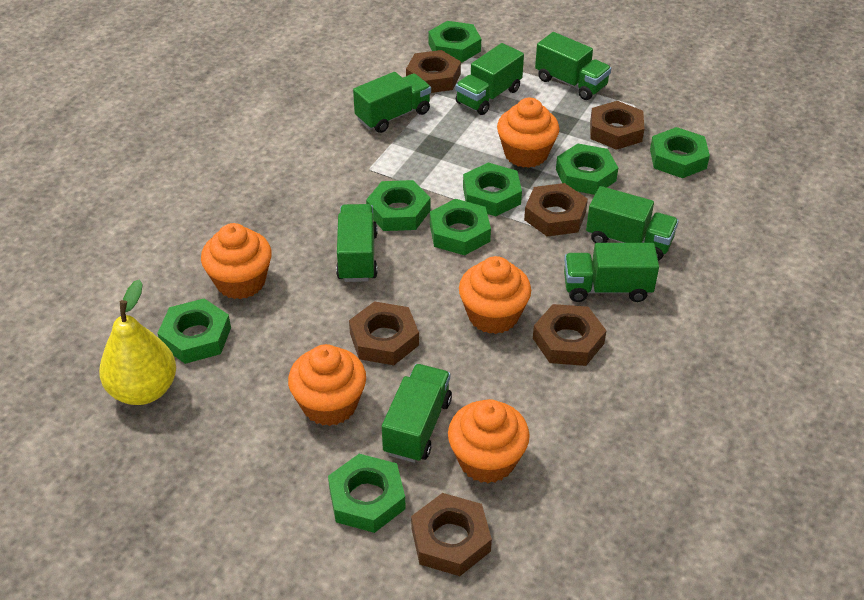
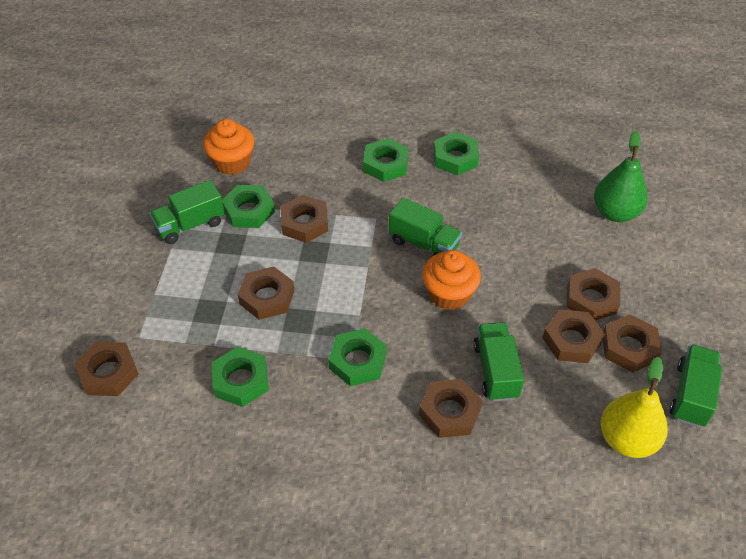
brown nut: [349,301,419,365] [406,50,461,93] [411,493,492,576] [524,183,588,237] [533,304,606,366] [590,101,644,150] = 6 -> [75,342,139,396] [238,266,295,320] [281,195,328,243] [419,379,483,438] [542,309,605,363] [567,268,620,321] [603,315,662,373] = 7
green nut: [157,299,231,364] [328,454,406,533] [366,180,431,231] [428,21,481,63] [430,199,491,255] [463,163,522,216] [556,144,618,195] [650,127,710,178] = 8 -> [212,347,269,407] [222,185,275,228] [328,328,387,386] [363,138,409,182] [434,132,479,175] = 5
green pear: none = 0 -> [594,131,648,222] = 1
green truck: [336,204,378,282] [353,72,431,133] [382,364,452,463] [456,43,524,115] [535,32,611,100] [564,243,659,302] [586,186,679,261] = 7 -> [149,180,225,244] [389,198,462,256] [473,322,524,401] [670,344,722,427] = 4
orange cupcake: [201,223,272,299] [288,344,366,426] [448,399,530,483] [459,256,531,334] [497,98,559,168] = 5 -> [203,119,254,175] [422,250,481,310] = 2

